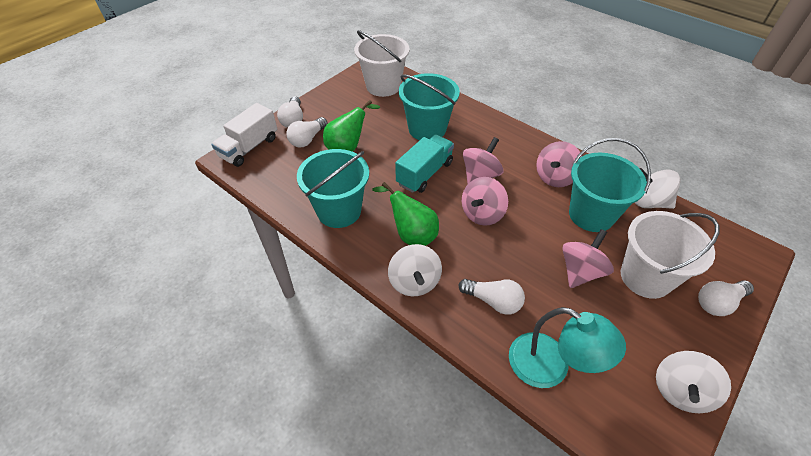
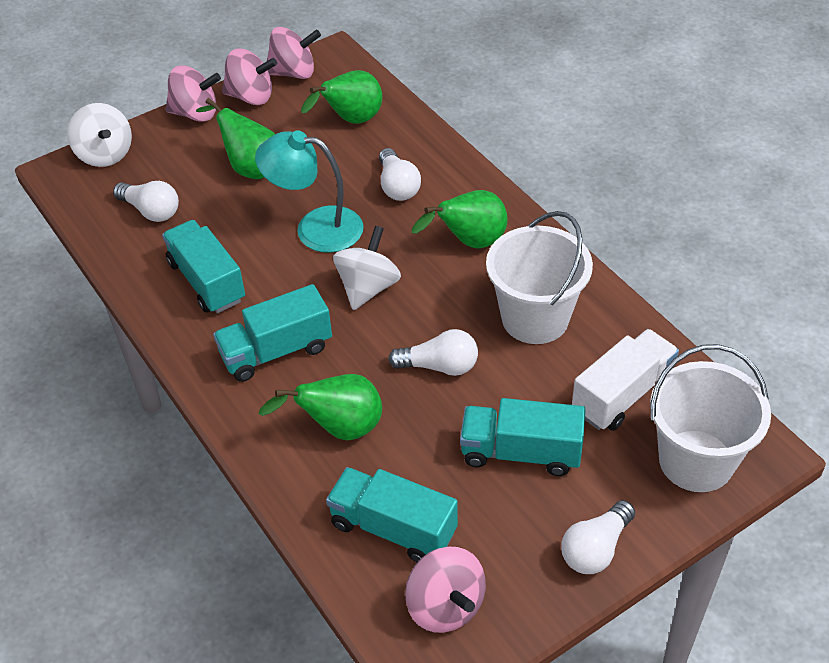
green pear: [323,100,380,152] [372,182,439,246] = 2 -> [196,98,275,179] [258,374,382,441] [301,70,382,124] [412,190,507,249] = 4
turquoise bucket: [297,149,369,228] [399,73,460,140] [569,138,651,232] = 3 -> none = 0
turquoise truck: [395,135,454,193] = 1 -> [162,220,245,313] [213,284,332,382] [326,467,458,562] [460,398,586,476] = 4
white spinning top: [388,244,442,296] [635,168,681,209] [656,351,731,414] = 3 -> [67,103,132,167] [333,226,401,310] = 2

